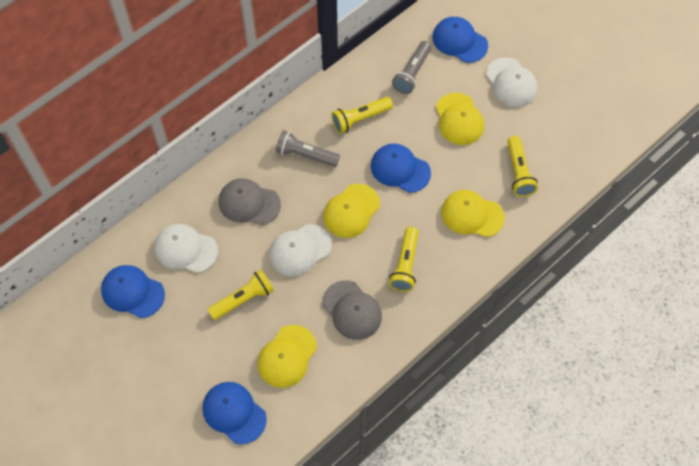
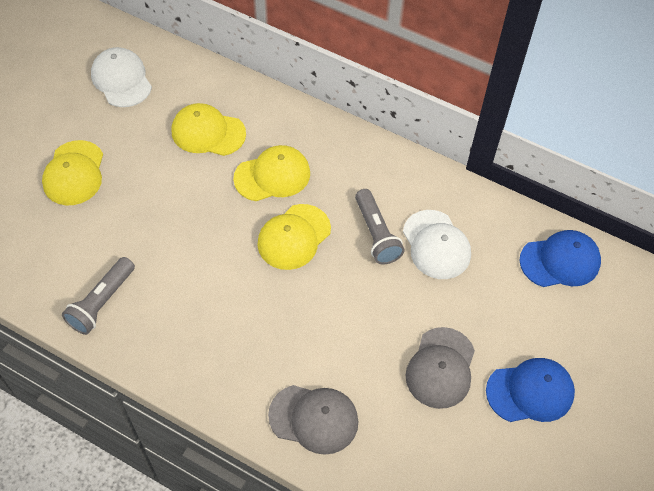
blue cap: [101,265,165,318] [203,382,267,445] [371,143,431,193] [432,17,488,63] = 4 -> [486,358,575,422] [519,230,601,287] = 2
white cap: [155,224,218,273] [269,224,332,276] [486,57,538,107] = 3 -> [91,47,152,107] [403,210,471,279] = 2
yellow flashlight: [207,270,274,320] [331,97,393,134] [389,227,419,292] [507,136,538,197] = 4 -> none = 0

